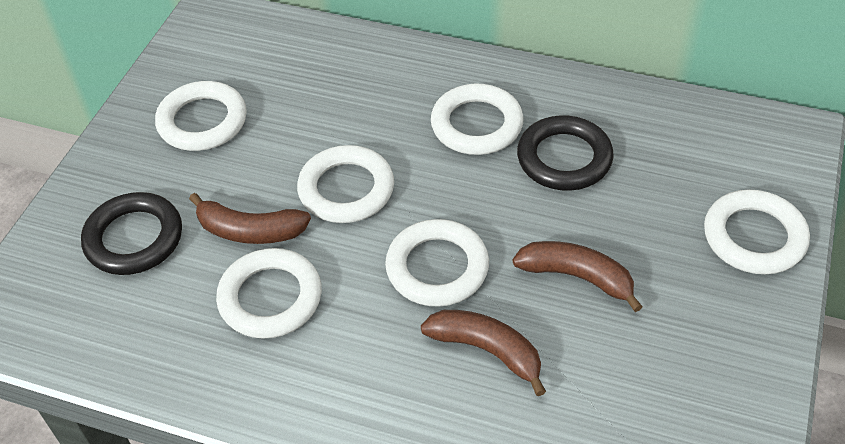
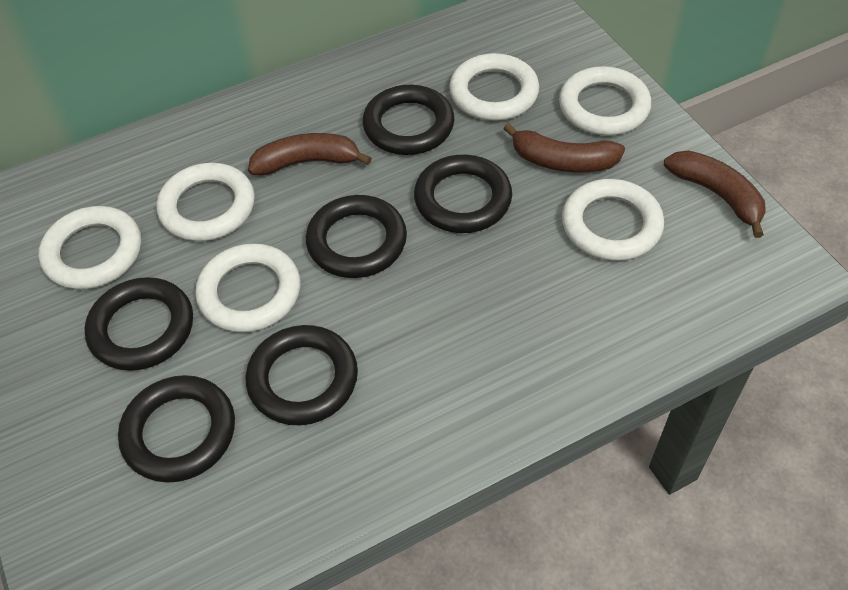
black ring: [81,192,182,275] [517,115,614,191] = 2 -> [84,277,193,371] [118,375,235,483] [245,325,358,425] [306,195,407,278] [363,85,454,155] [414,155,512,233] = 6

